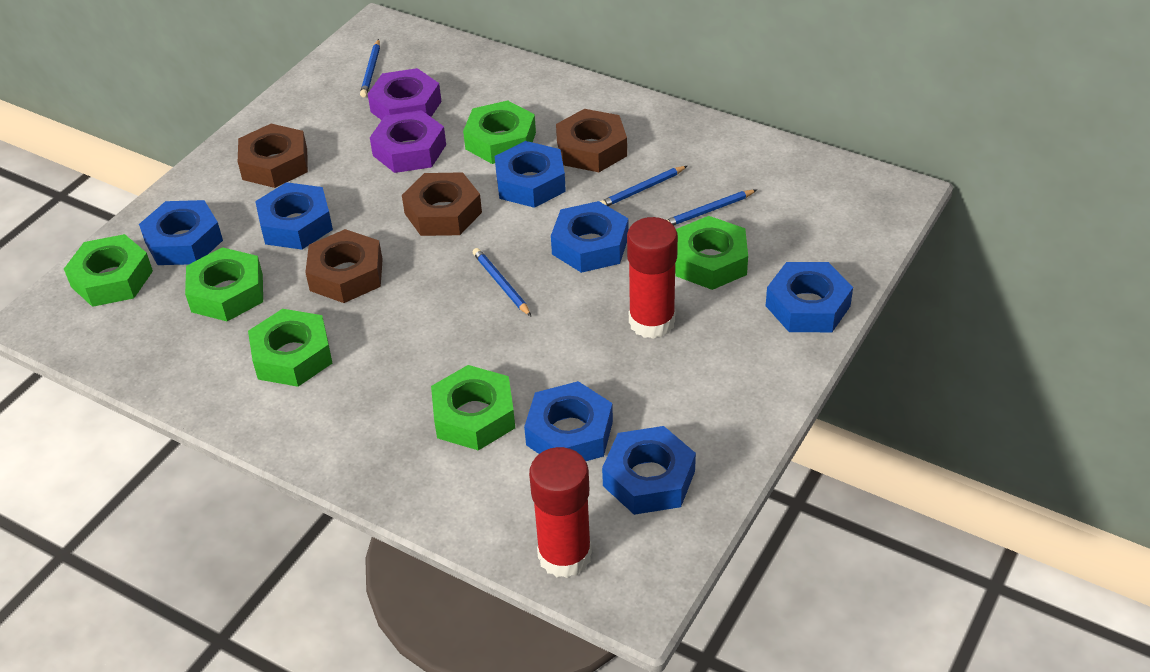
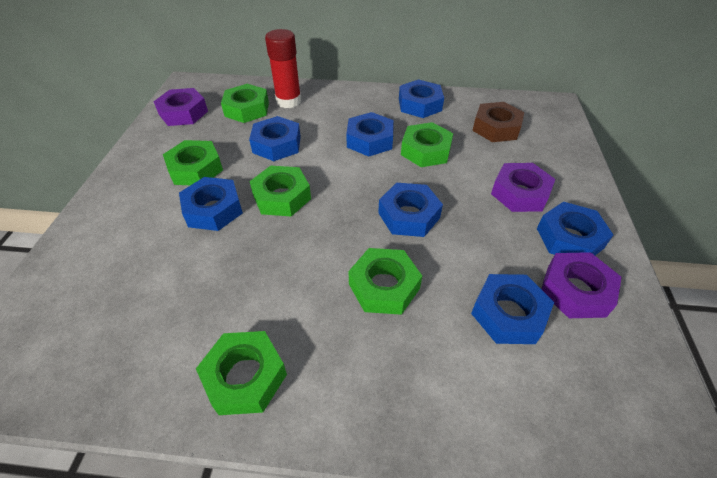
blue pencil: [360,39,380,97] [473,248,532,317] [600,166,687,206] [667,190,757,226] = 4 -> none = 0
brown nut: [238,124,308,188] [305,229,383,303] [402,172,482,236] [556,109,627,172] = 4 -> [472,102,524,142] = 1
purple nut: [368,68,442,120] [370,110,446,173] = 2 -> [154,88,208,126] [491,163,556,212] [541,252,622,318] = 3
red glue stick: [529,447,592,578] [627,217,678,339] = 2 -> [265,29,302,108] = 1

